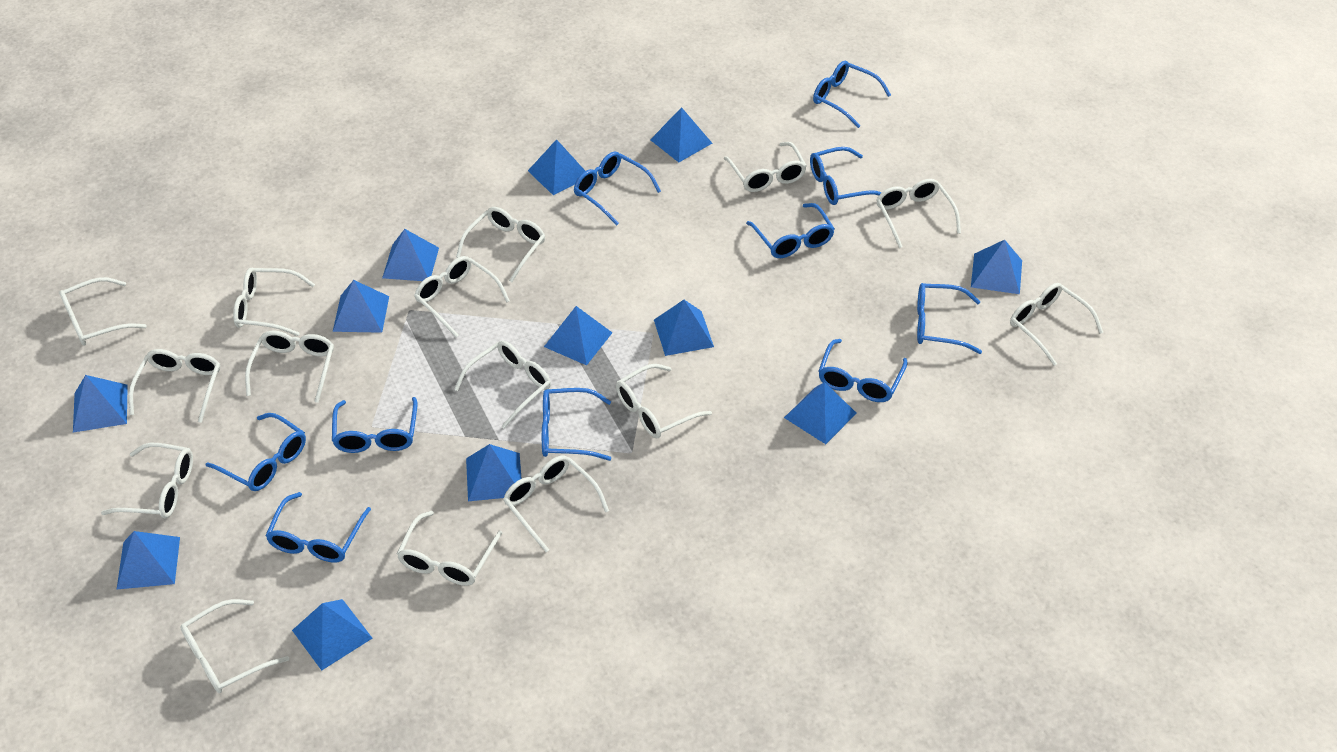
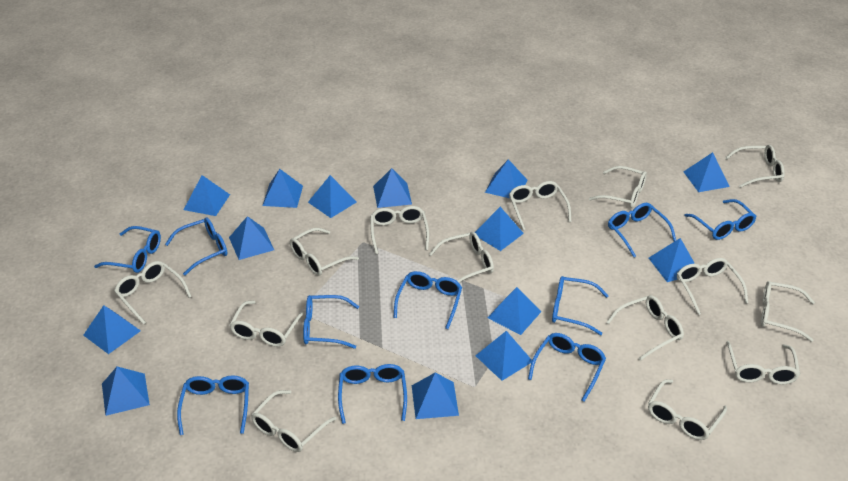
blue pyramid: [73,375,128,433] [117,531,180,589] [292,599,372,671] [333,280,389,333] [382,229,439,281] [466,444,521,501] [528,139,585,195] [544,306,612,365] [650,107,712,162] [654,300,714,356] [784,382,857,444] [971,240,1022,294] = 12 -> [83,305,141,354] [102,367,150,416] [184,175,230,216] [229,216,274,260] [262,169,303,208] [308,175,356,218] [373,168,412,208] [412,372,459,419] [475,207,524,251] [475,331,532,381] [485,159,528,198] [487,287,542,335] [649,238,695,282] [684,152,730,192] = 14
white glasses: [59,277,147,346] [101,443,193,518] [129,349,220,423] [180,599,289,693] [233,268,315,336] [245,331,334,403] [397,511,502,586] [414,256,510,338] [454,341,551,429] [456,207,545,282] [503,456,609,552] [616,364,712,438] [724,142,807,192] [876,179,961,248] [1010,283,1103,366] = 15 -> [114,261,192,325] [229,301,305,347] [251,390,336,452] [290,228,359,276] [370,206,429,254] [429,232,494,283] [509,181,571,230] [589,166,647,208] [606,295,684,361] [648,379,727,440] [677,258,748,315] [725,144,785,188] [726,341,800,384] [761,281,815,342] = 14

